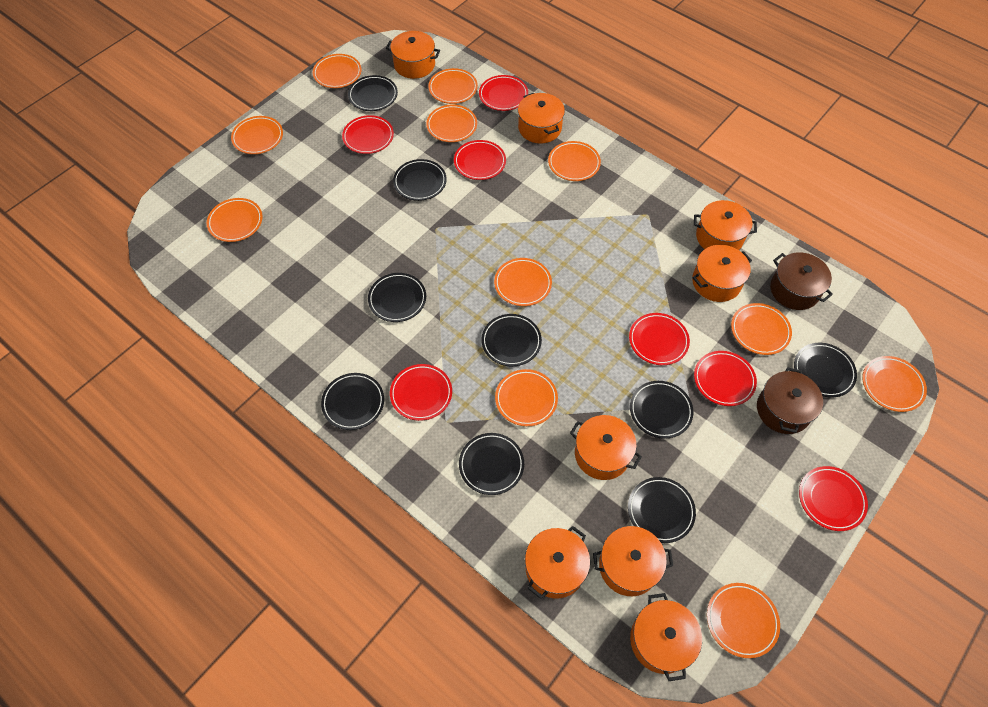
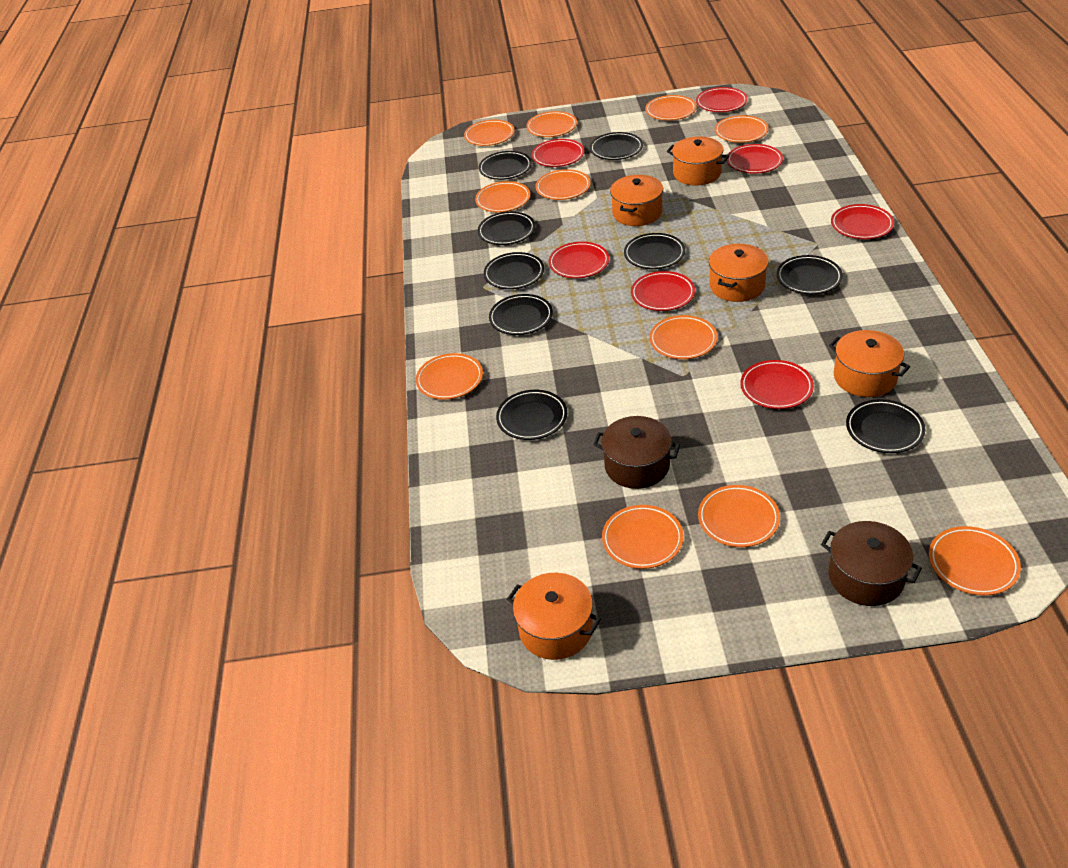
orange pot: [386,31,440,79] [518,93,565,144] [525,526,590,599] [570,415,642,480] [593,526,673,596] [630,593,702,681] [692,245,752,302] [694,200,757,250] = 8 -> [507,573,601,660] [610,175,663,226] [667,137,729,186] [709,244,769,302] [829,330,910,397] = 5

